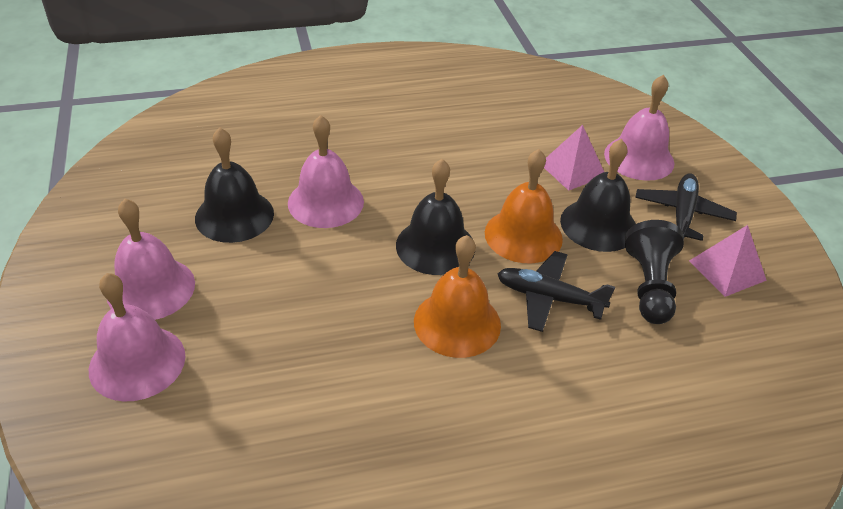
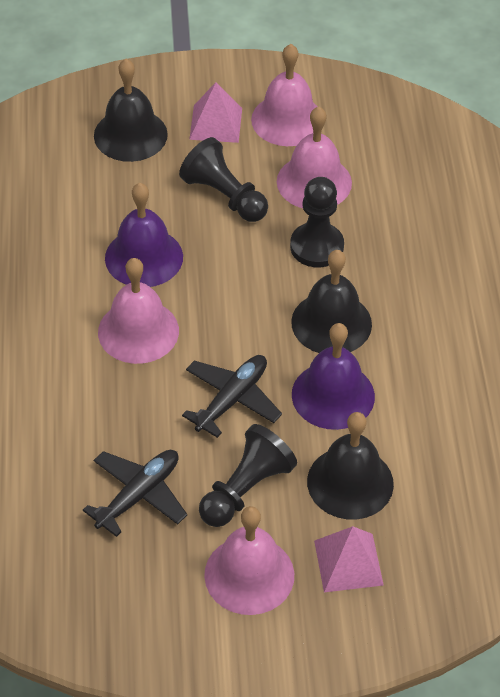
black pawn: [625,220,684,324] = 1 -> [179,137,268,222] [199,424,297,527] [290,177,344,267] = 3
orange bell: [414,235,501,358] [485,149,563,263] = 2 -> none = 0
purple bell: none = 0 -> [105,183,183,287] [292,323,375,430] = 2

